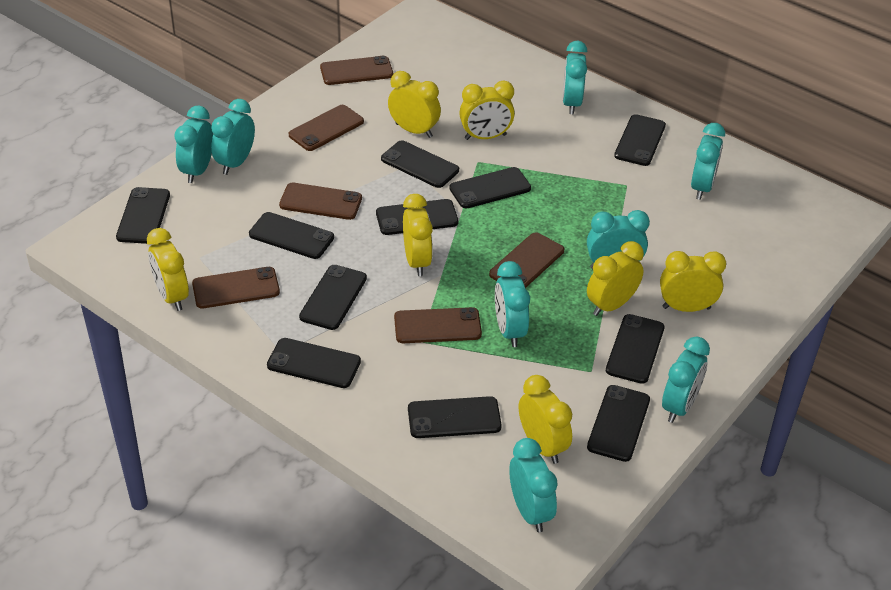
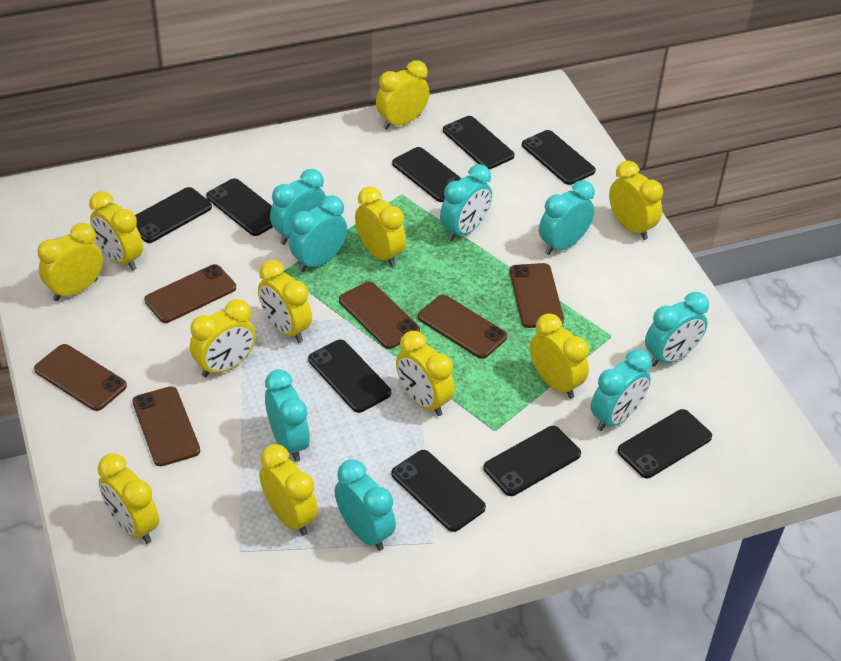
black phone: [116,187,170,244] [249,212,334,259] [267,338,361,388] [299,265,367,330] [376,199,458,235] [381,140,459,188] [408,396,502,438] [449,167,531,209] [587,385,650,462] [606,314,665,384] [614,114,666,166] = 11 -> [135,187,212,243] [206,178,273,236] [308,340,391,413] [391,450,486,532] [392,147,462,202] [443,116,515,169] [483,426,581,496] [522,130,596,185] [617,409,712,478] = 9
yellow clock: [147,228,189,311] [388,71,441,138] [403,194,433,276] [459,81,515,140] [519,375,572,464] [587,241,644,316] [660,251,726,312] = 7 -> [37,223,103,301] [89,191,143,271] [98,453,159,544] [190,299,256,377] [258,260,312,343] [259,444,318,536] [355,186,406,267] [376,60,429,130] [396,331,455,416] [530,313,589,399] [609,161,663,240] = 11

